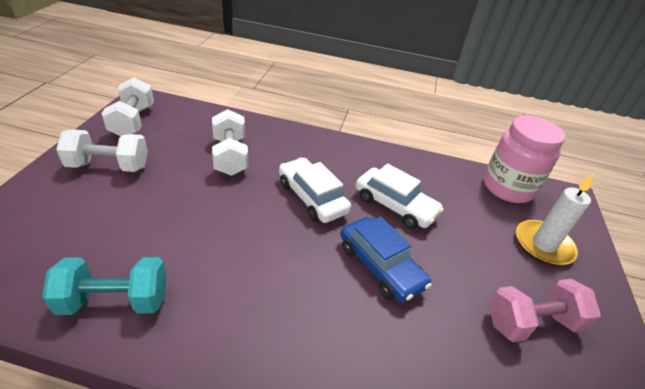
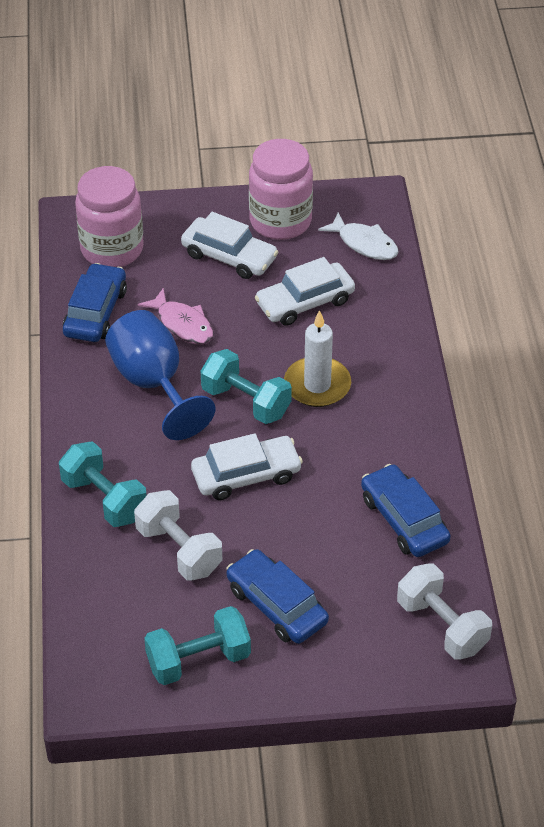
blue car: [340,216,432,303] = 1 -> [63,263,127,342] [227,549,329,644] [361,464,451,557] = 3
blue goblet: none = 0 -> [105,310,215,440] = 1
pink dumbbell: [489,279,601,342] = 1 -> none = 0
pink fish: none = 0 -> [138,288,214,344] = 1
pink jar: [484,116,565,203] = 1 -> [75,166,144,267] [249,139,313,240] = 2
turquoise dumbbell: [42,257,167,315] = 1 -> [59,441,147,527] [144,606,251,685] [201,349,292,424] = 3
white car: [279,158,351,223] [356,163,444,229] = 2 -> [181,212,278,279] [191,433,303,500] [255,257,355,326] = 3
white dumbbell: [56,130,148,172] [101,77,154,136] [212,109,248,176] = 3 -> [134,490,222,581] [397,564,492,660] = 2
white fish: none = 0 -> [318,212,399,260] = 1

